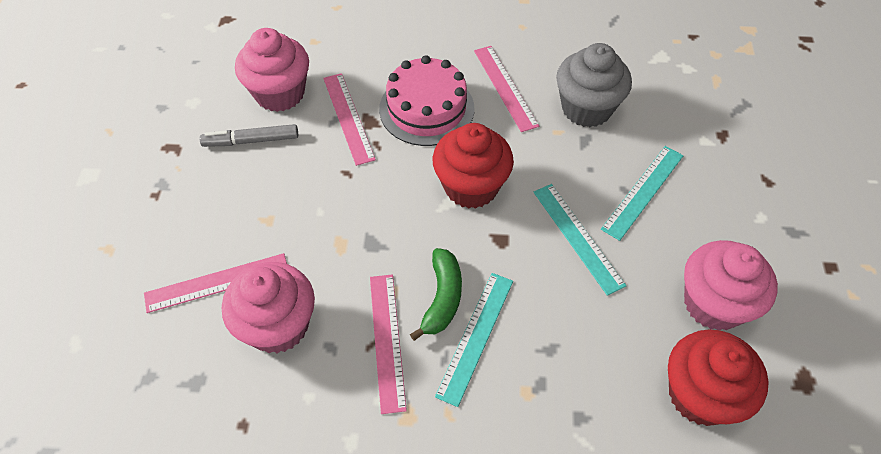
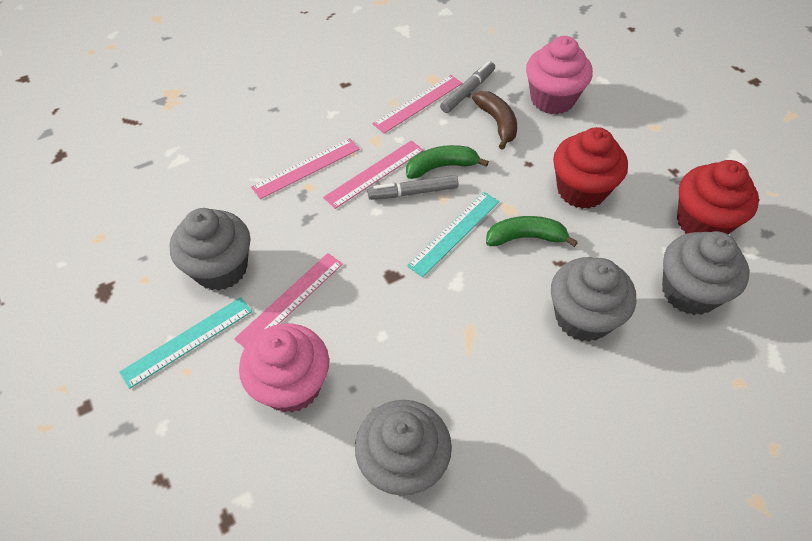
brown banana: none = 0 -> [472,91,517,150] = 1
green banana: [410,248,462,341] = 1 -> [406,145,489,179] [486,216,578,247] = 2
grey cupcake: [556,43,632,127] = 1 -> [169,208,250,291] [355,400,452,496] [551,257,636,342] [662,231,749,315] = 4
grey marker: [199,124,298,147] = 1 -> [367,175,459,200] [440,61,495,113] = 2
pink cake: [379,55,474,146] = 1 -> none = 0
pink cupcake: [222,262,315,353] [235,28,309,112] [684,240,778,330] = 3 -> [239,323,329,413] [526,36,593,114] = 2
turquoise ruler: [435,273,513,407] [534,184,626,296] [601,146,684,241] = 3 -> [119,297,252,389] [407,192,499,277] = 2

